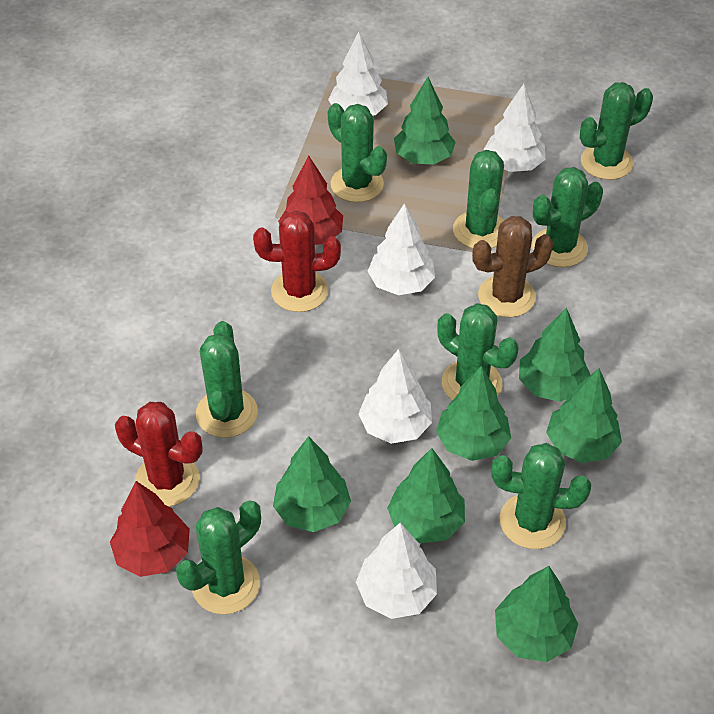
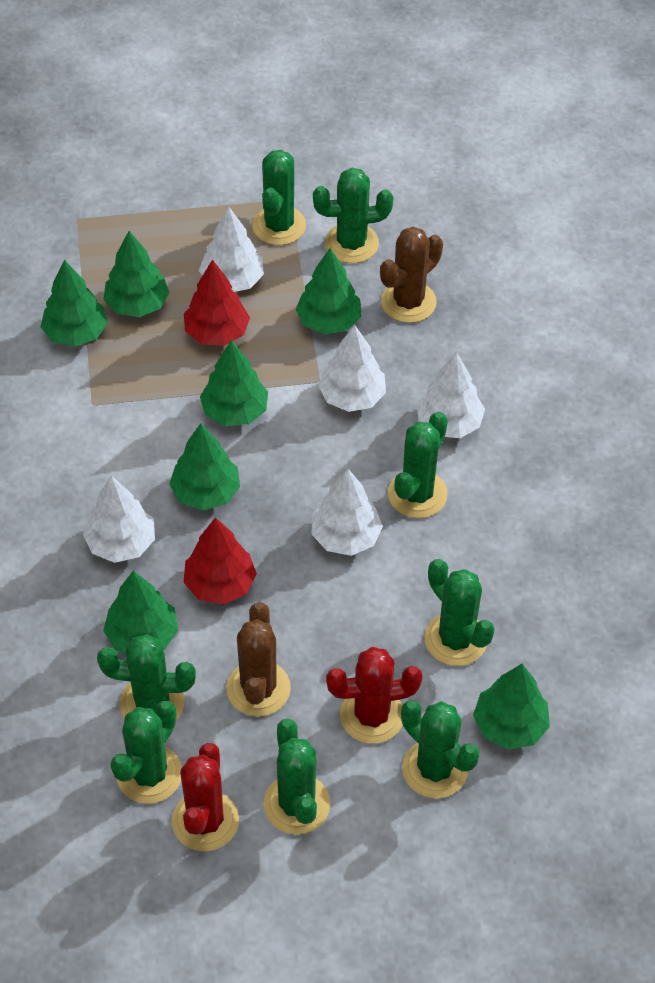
brown cactus: [472,216,553,317] = 1 -> [226,602,291,717] [380,227,443,323] = 2

